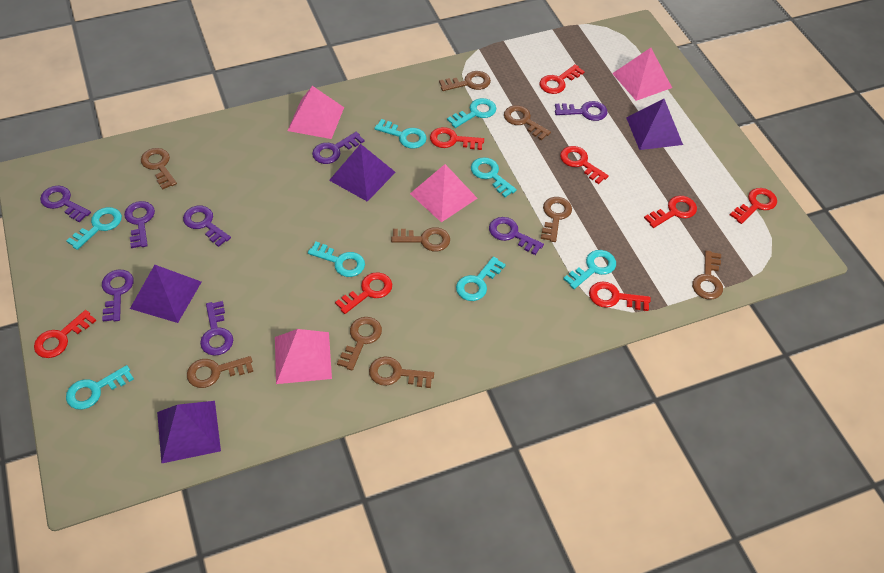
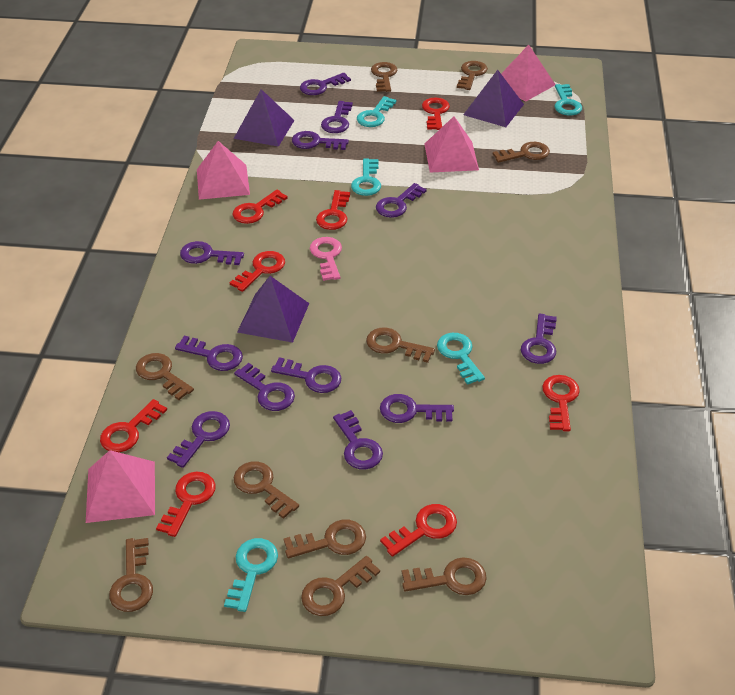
brown key: [141,148,177,189] [187,356,253,388] [337,317,382,371] [369,357,434,388] [391,227,450,251] [439,71,491,91] [504,105,551,140] [541,197,572,242] [692,250,723,299] = 9 -> [109,538,153,612] [136,353,194,400] [233,461,299,519] [284,520,366,558] [301,556,380,616] [366,328,435,363] [371,62,397,92] [402,557,487,595] [457,61,488,90] [493,142,550,163] = 10
pink key: none = 0 -> [310,237,342,281] = 1
purple key: [40,186,91,223] [102,270,134,322] [124,201,155,248] [183,206,231,247] [200,301,233,356] [312,132,365,164] [489,217,544,255] [555,101,607,121] = 8 -> [167,411,230,468] [175,335,243,371] [180,241,244,265] [234,363,295,411] [271,357,341,393] [292,131,349,150] [300,73,351,95] [321,101,353,133] [333,410,383,469] [376,183,427,218] [380,394,454,423] [521,313,557,364] = 12
purple pyramid: [130,265,201,323] [157,401,221,464] [329,144,396,202] [626,99,683,150] = 4 -> [234,89,294,147] [237,276,309,343] [463,70,524,127] = 3
turquoise key: [66,207,122,250] [66,365,134,410] [308,242,365,277] [374,119,427,149] [447,98,496,128] [456,256,506,301] [471,157,517,197] [563,250,616,289] = 8 -> [224,538,278,612] [351,158,381,196] [357,96,396,127] [437,333,485,385] [554,84,582,116] = 5

